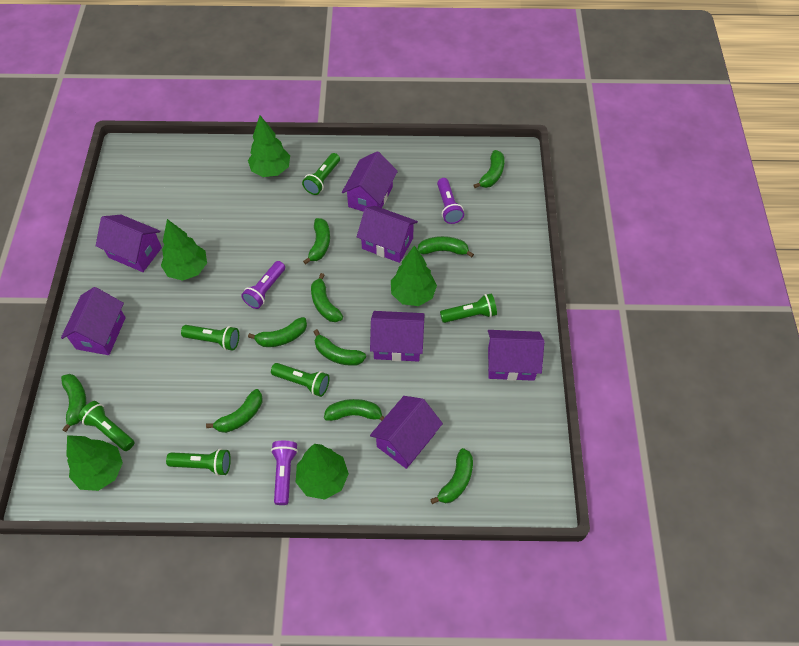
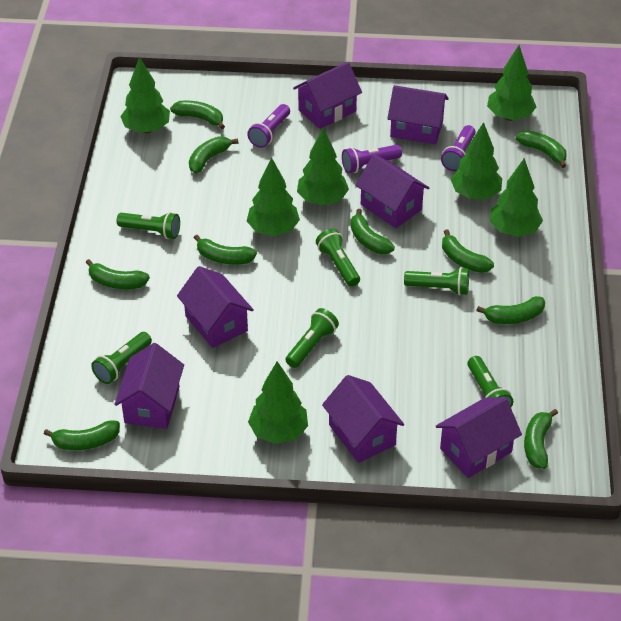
green tree: [66,435,123,491] [161,219,207,281] [248,115,290,177] [296,444,349,500] [391,245,437,306] = 5 -> [120,57,170,133] [247,157,300,236] [248,361,308,444] [297,128,349,206] [451,122,502,199] [487,45,536,121] [490,158,543,237] = 7

